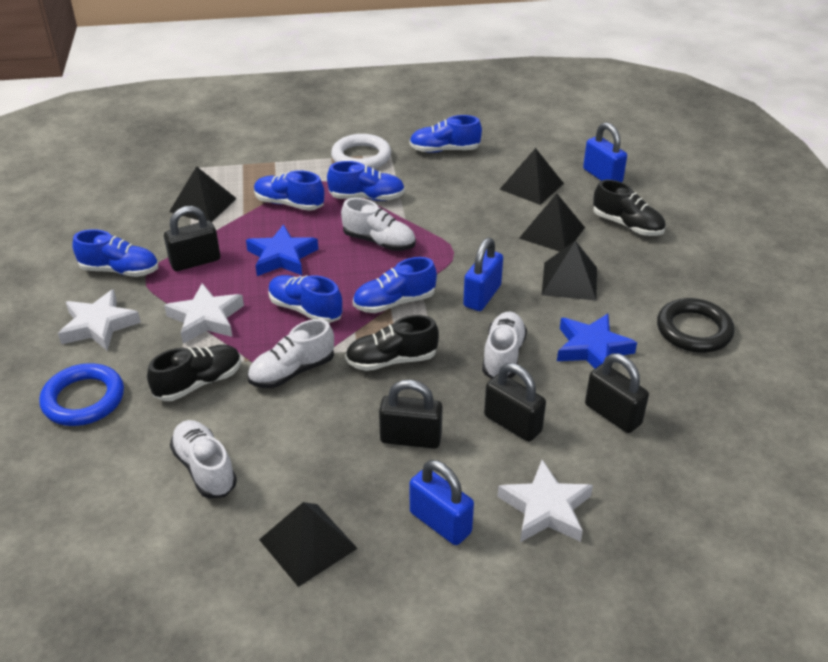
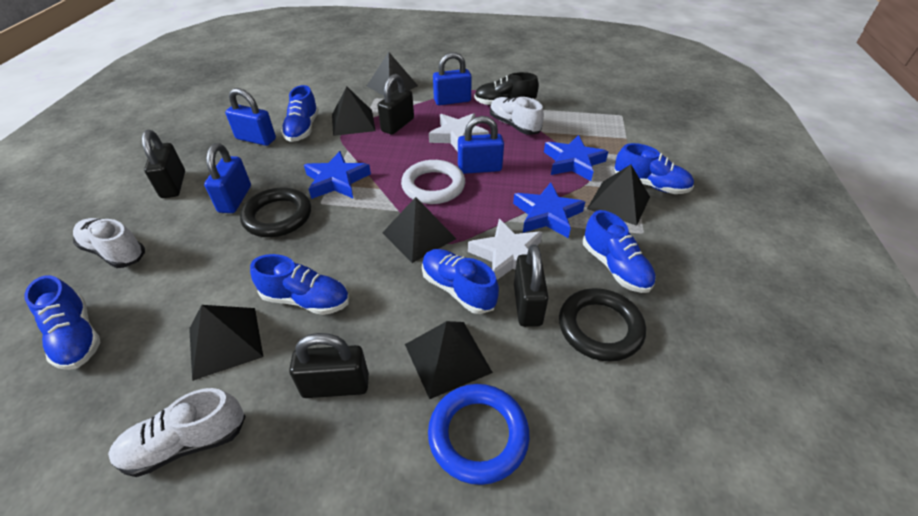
black pyramid: [169,166,237,222] [259,502,358,587] [500,148,564,205] [519,194,585,252] [542,241,597,300] = 5 -> [189,305,263,381] [332,87,376,136] [367,52,418,96] [382,197,456,263] [405,321,493,399] [587,164,650,226] = 6
black ring: [657,298,734,353] = 1 -> [240,188,311,237] [559,288,646,362] = 2
black shoe: [147,345,241,401] [345,315,439,371] [593,180,666,236] = 3 -> [474,72,539,106] = 1
blue padlock: [410,460,474,545] [463,238,503,311] [583,122,627,182] = 3 -> [204,143,251,213] [225,88,276,146] [433,52,472,105] [458,116,504,174] = 4
blue star: [246,224,318,276] [557,313,637,368] = 2 -> [304,151,371,199] [513,182,585,238] [544,135,608,181] = 3
white shoe: [170,420,237,499] [248,319,334,388] [341,198,416,251] [482,312,527,378] = 4 -> [73,218,145,268] [108,388,246,477] [490,97,544,135] = 3
white star: [58,289,141,350] [164,283,244,344] [497,460,593,542] = 3 -> [429,113,489,152] [468,219,543,280] = 2

